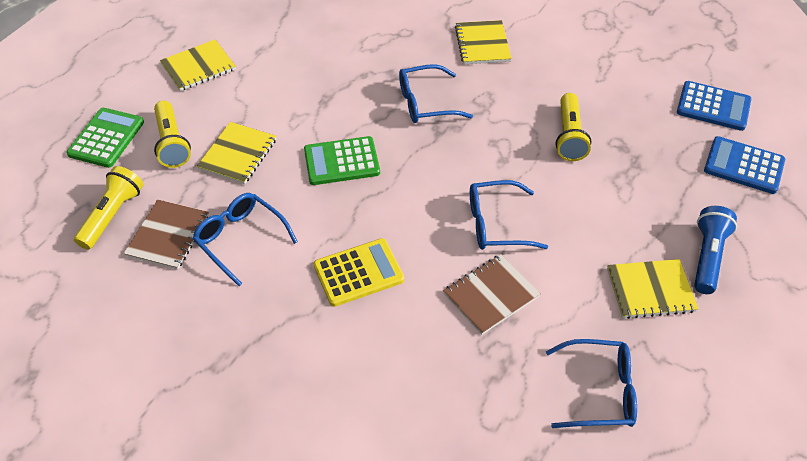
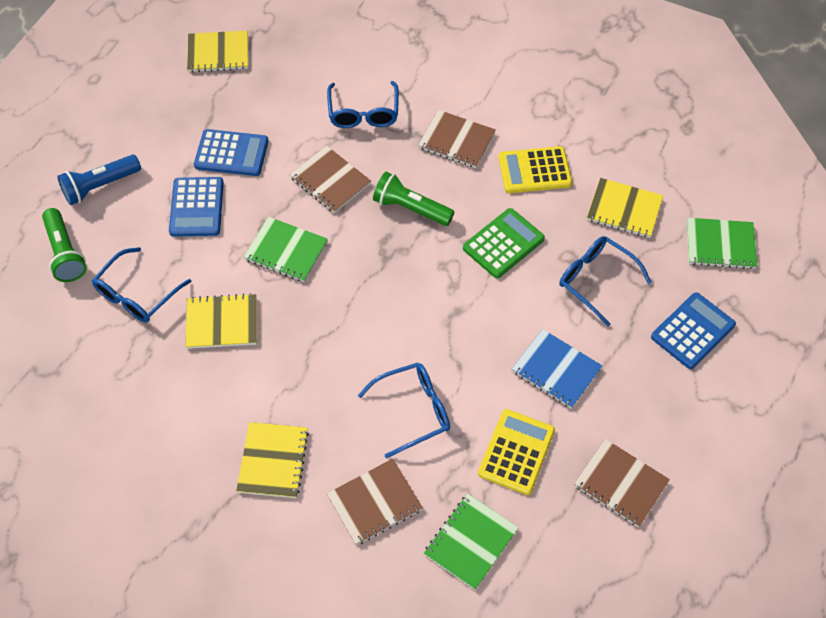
blue calculator: [677,81,751,131] [704,136,785,194] = 2 -> [169,177,224,237] [194,129,269,176] [651,292,736,369] = 3
blue notebook: none = 0 -> [512,329,602,409] = 1
brown notebook: [124,199,209,270] [443,254,541,335] = 2 -> [289,145,371,213] [327,459,423,545] [418,110,496,168] [574,439,670,527] = 4
green calculator: [66,108,144,168] [304,136,380,185] = 2 -> [463,208,545,278] = 1
green flashlight: none = 0 -> [42,208,87,282] [373,172,454,226] = 2
green notebook: none = 0 -> [244,217,328,282] [424,494,519,590] [687,218,757,269] = 3
yellow calculator: [314,238,404,307] = 1 -> [478,409,555,495] [499,146,572,193] = 2
yellow flashlight: [74,166,143,250] [154,101,191,168] [556,93,591,161] = 3 -> none = 0

